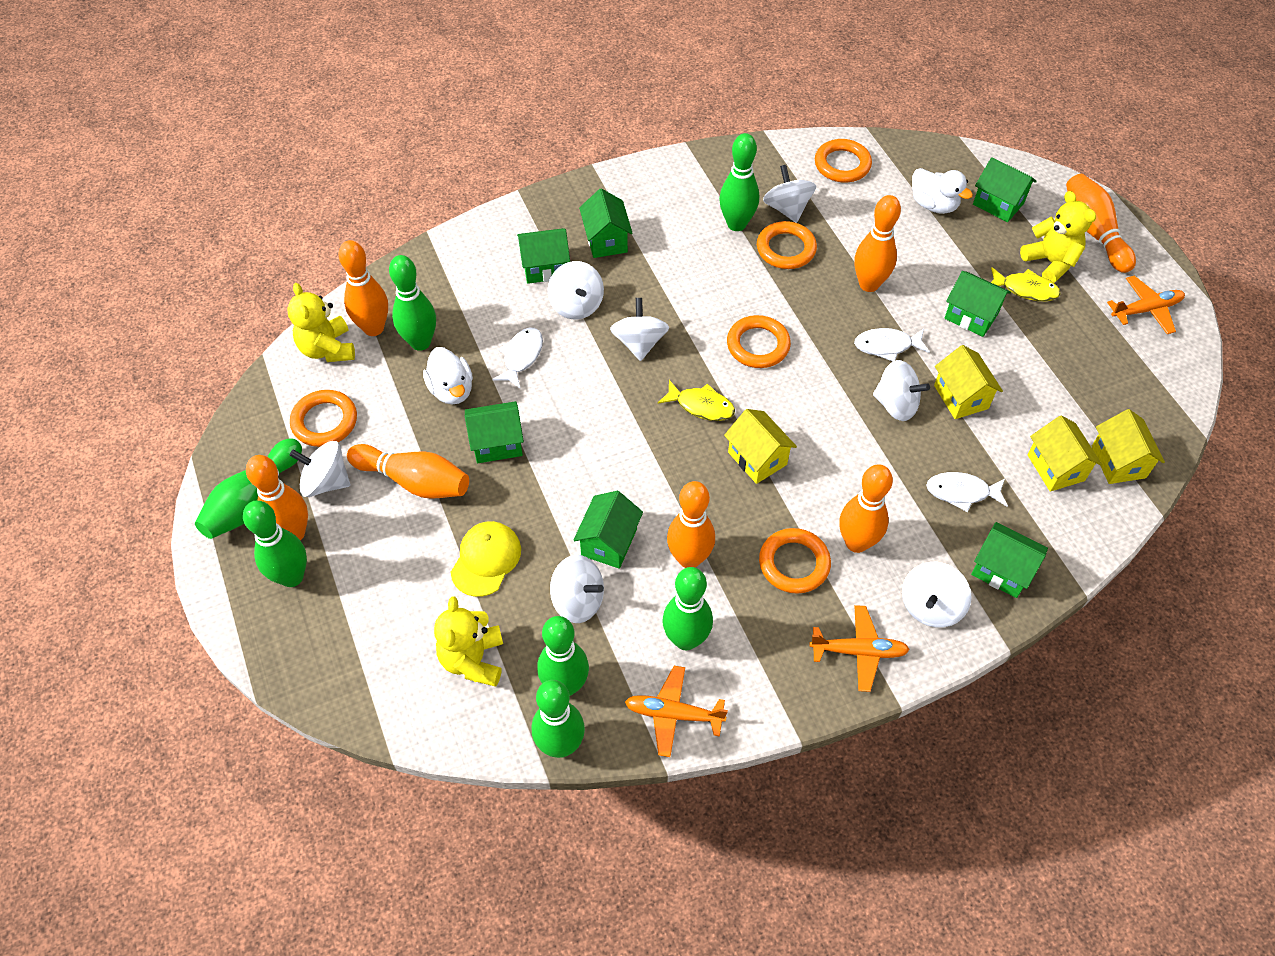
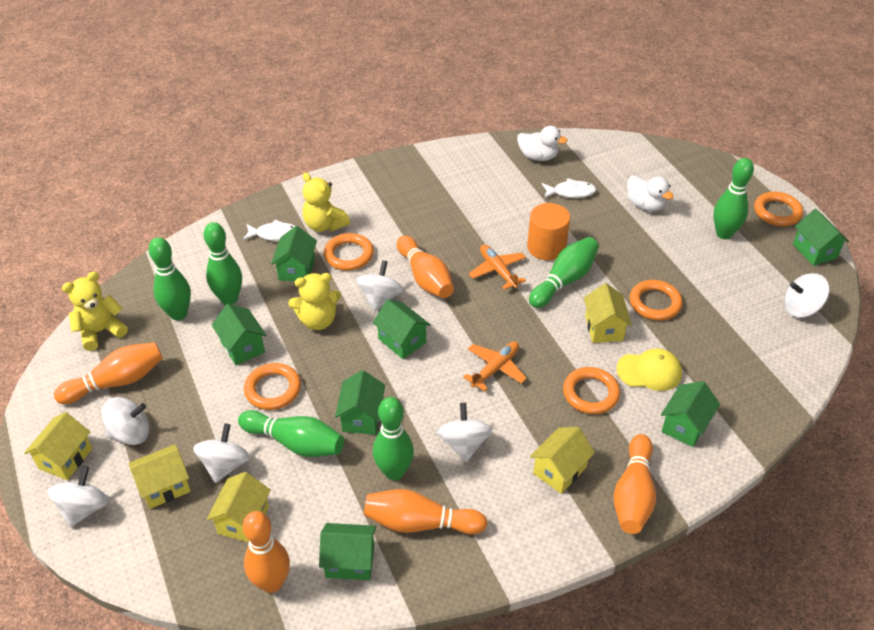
green bowling pin: [195,438,302,539] [243,500,307,587] [389,255,436,351] [532,680,585,758] [537,616,589,696] [662,567,713,650] [719,133,759,231] = 7 -> [148,237,191,320] [203,222,242,305] [238,410,344,457] [373,397,414,480] [529,237,599,308] [713,158,754,239] = 6
orange bowling pin: [246,455,308,541] [338,240,388,336] [347,444,469,499] [667,481,715,568] [839,464,893,553] [854,195,901,292] [1066,174,1136,273] = 7 -> [54,342,163,404] [243,511,290,593] [364,489,487,535] [397,236,454,298] [613,434,656,534] = 5
orange cylinder: none = 0 -> [527,203,570,260] = 1
orange plane: [625,666,728,757] [809,605,910,692] [1107,276,1185,334] = 3 -> [463,341,527,391] [469,245,526,290] = 2
white fish: [492,327,543,389] [854,328,930,361] [926,472,1008,512] = 3 -> [243,220,295,241] [542,178,597,198] = 2
white spinning top: [289,441,350,497] [548,261,604,320] [550,555,604,623] [610,298,669,361] [763,165,817,223] [873,360,930,421] [902,562,972,628] = 7 -> [48,466,108,527] [102,397,150,445] [193,424,250,483] [356,260,403,311] [437,403,492,462] [784,273,829,318] = 6
yellow fish: [658,380,735,421] [991,267,1061,301] = 2 -> none = 0
yellow house: [724,409,797,484] [934,345,1003,419] [1027,416,1102,492] [1091,409,1165,484] = 4 -> [24,412,92,480] [129,444,191,509] [207,472,271,542] [530,427,595,494] [584,283,632,343] = 5

